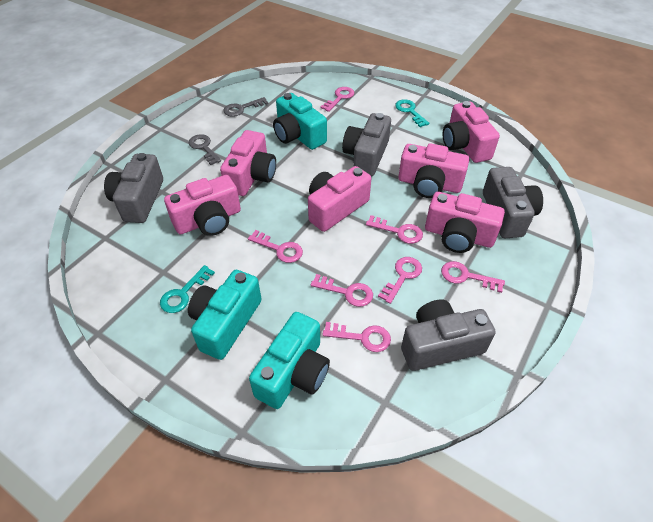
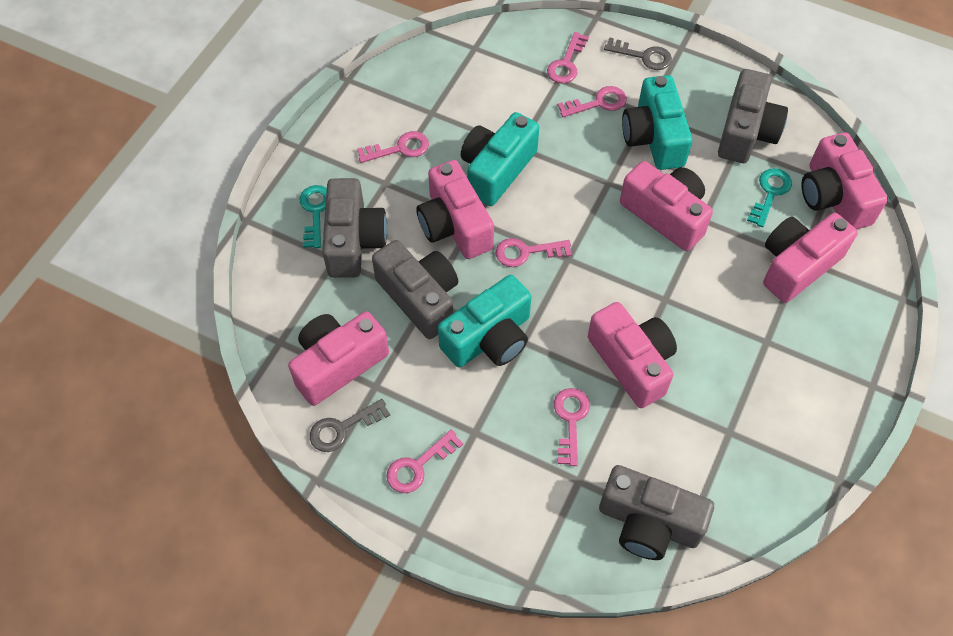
pink key: [248,230,303,263] [311,274,373,307] [321,87,355,112] [322,322,391,352] [366,215,423,244] [378,257,422,304] [441,261,505,293] = 7 -> [357,131,429,163] [387,430,463,493] [496,238,572,267] [547,32,589,83] [554,388,590,466] [558,86,627,117] = 6

